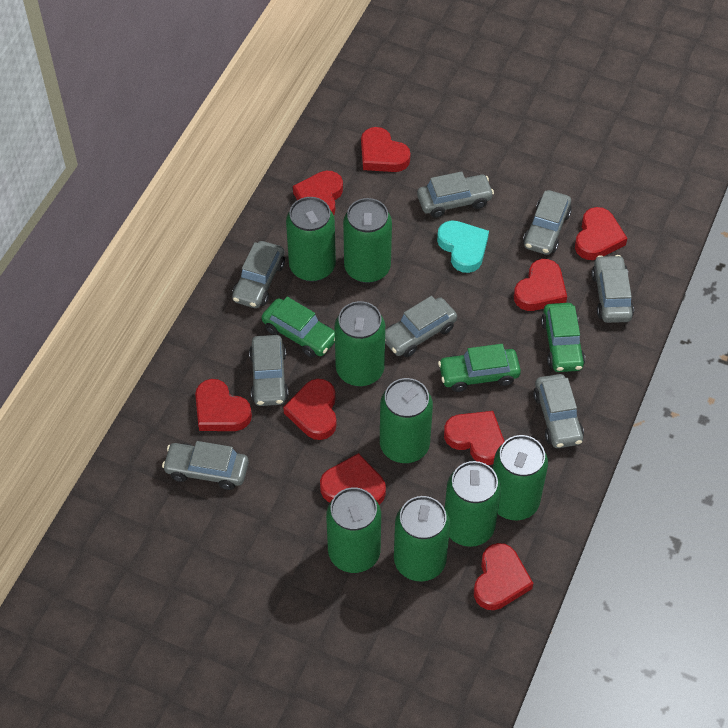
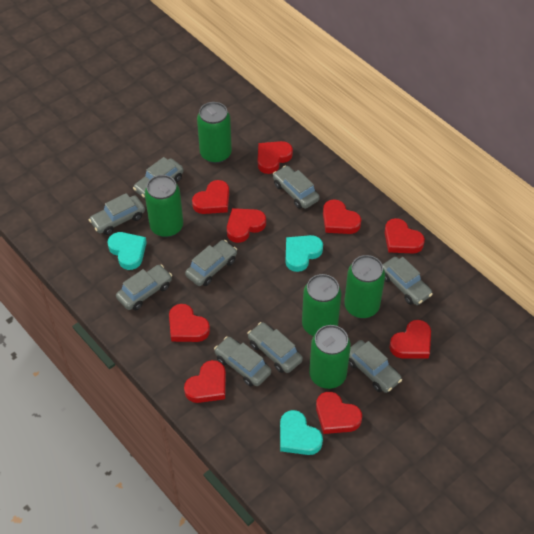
green can: [286,197,336,282] [326,487,381,573] [335,301,385,386] [343,198,392,283] [380,378,433,463] [394,496,450,582] [445,461,501,547] [493,435,548,520] = 8 -> [145,175,183,237] [197,102,232,164] [302,274,342,336] [309,325,351,389] [344,255,385,318] = 5
green car: [262,297,335,358] [438,344,521,392] [541,303,585,372] = 3 -> none = 0
grey car: [162,441,249,490] [232,241,285,308] [249,335,289,406] [385,296,457,357] [417,171,494,218] [523,190,572,255] [533,374,584,448] [591,255,634,323] = 8 -> [89,193,145,235] [116,265,172,311] [133,157,184,199] [185,240,237,286] [214,337,271,387] [248,322,303,373] [273,165,320,209] [348,340,402,393] [382,257,433,305] = 9
turquoise heart: [437,220,489,273] = 1 -> [108,232,147,270] [280,410,323,455] [285,235,323,272] = 3

